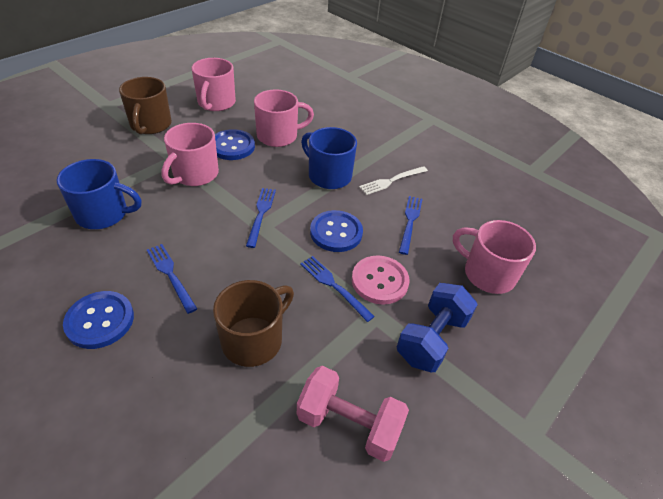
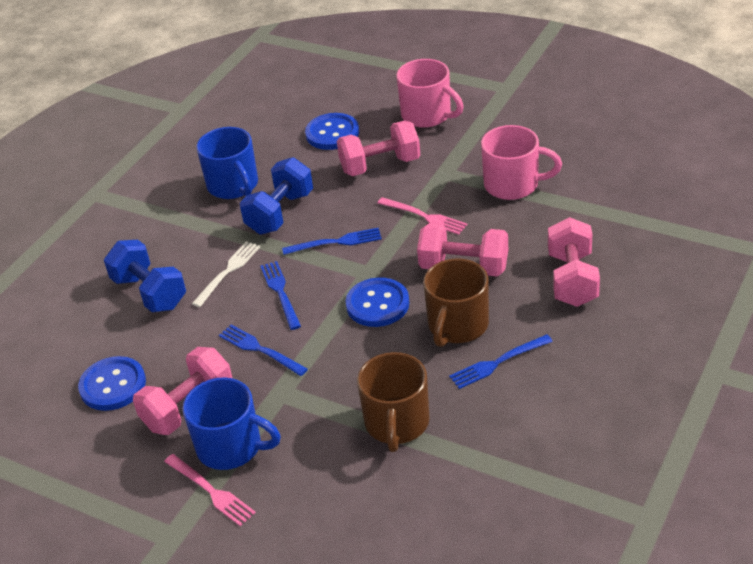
blue dumbbell: [397,283,478,372] = 1 -> [104,240,186,312] [240,157,313,234] = 2
pink button: [352,256,410,305] = 1 -> none = 0
pink dumbbell: [297,366,409,462] = 1 -> [133,347,232,435] [337,121,420,176] [417,223,508,276] [548,217,600,307] = 4
pink fork: none = 0 -> [164,454,256,526] [377,197,467,235] = 2
pink mug: [162,123,219,186] [192,58,236,111] [254,89,314,147] [453,220,536,294] = 4 -> [396,59,464,128] [481,125,562,200] = 2

